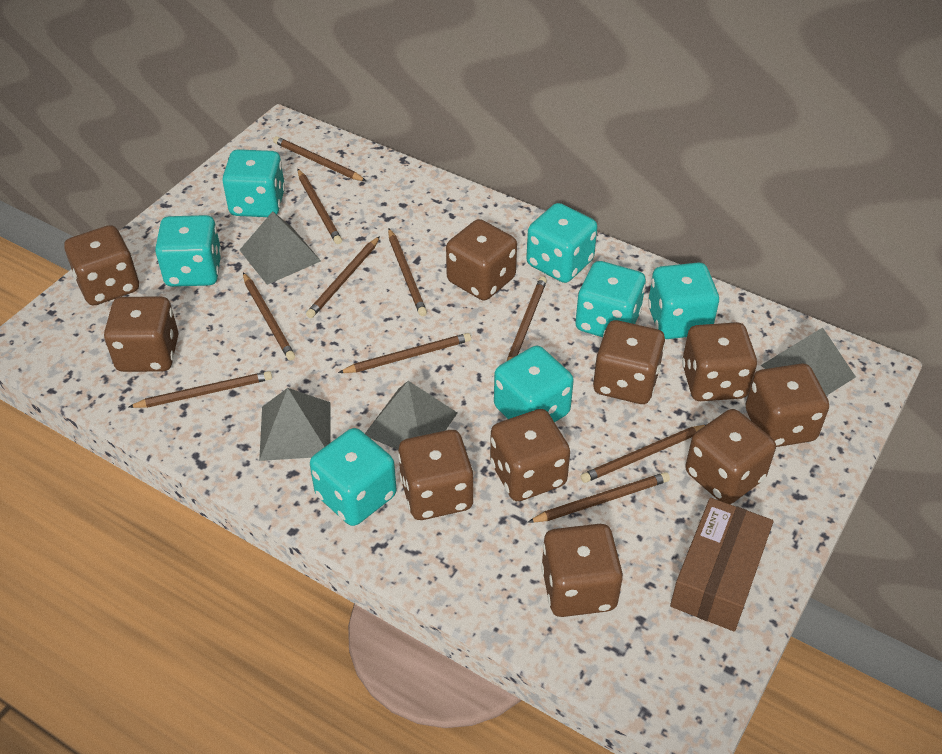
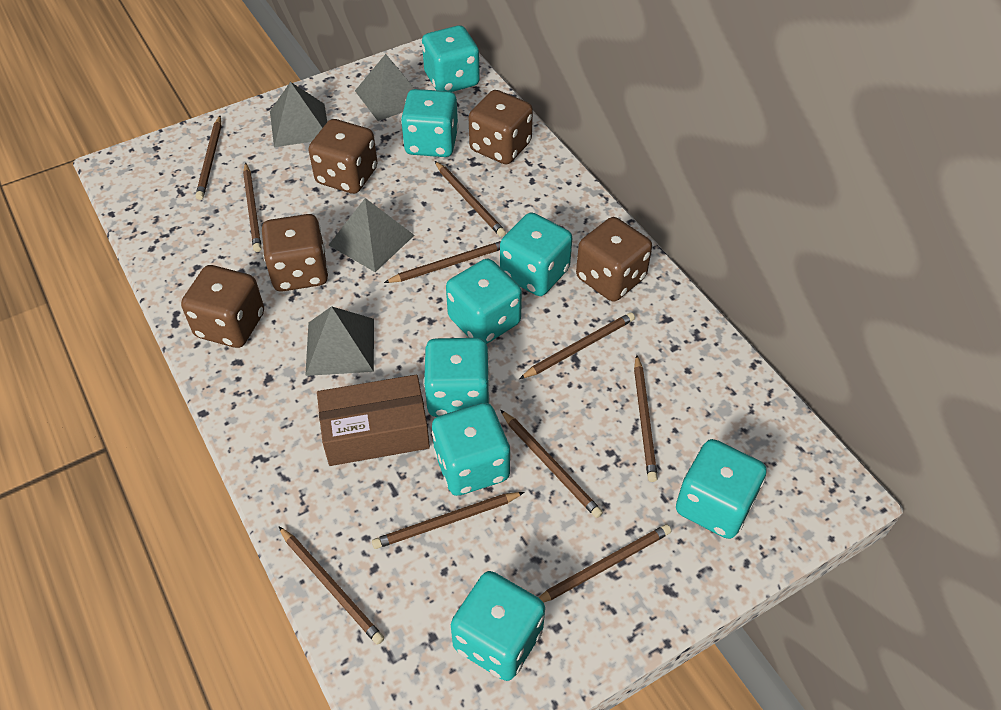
brown dice: [64,225,139,306] [104,297,178,372] [398,430,474,520] [446,219,517,300] [490,409,570,501] [541,524,623,617] [593,320,665,404] [682,322,757,401] [685,409,776,504] [746,363,829,447] = 10 -> [181,265,264,348] [262,214,328,292] [308,119,378,194] [469,90,533,164] [576,217,652,302] = 5
turquoise dice: [155,215,222,287] [222,149,285,217] [310,428,397,526] [494,346,574,422] [526,203,598,283] [575,261,646,337] [648,262,719,339] = 7 -> [401,89,458,157] [422,25,480,92] [423,338,490,417] [432,403,510,496] [446,259,522,344] [451,571,545,681] [500,212,572,296] [676,439,767,539] = 8

